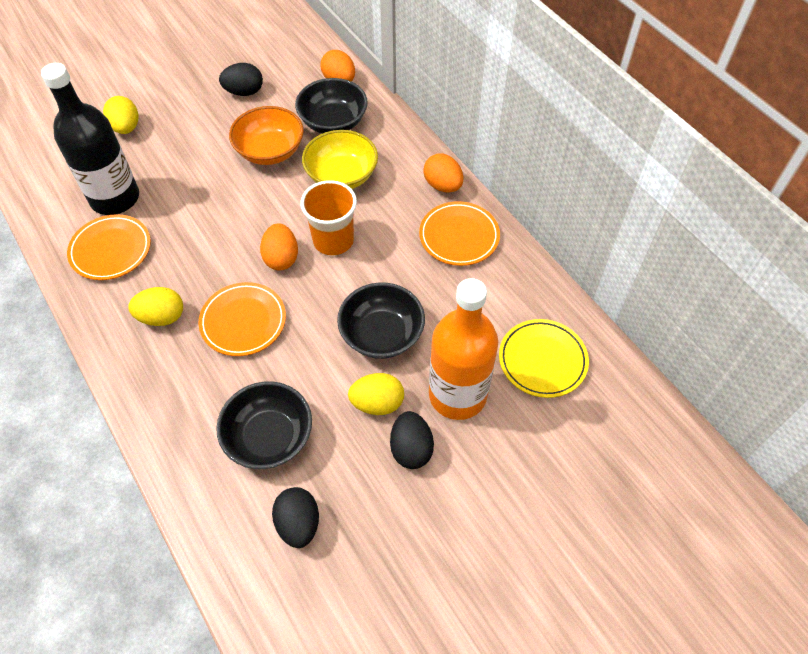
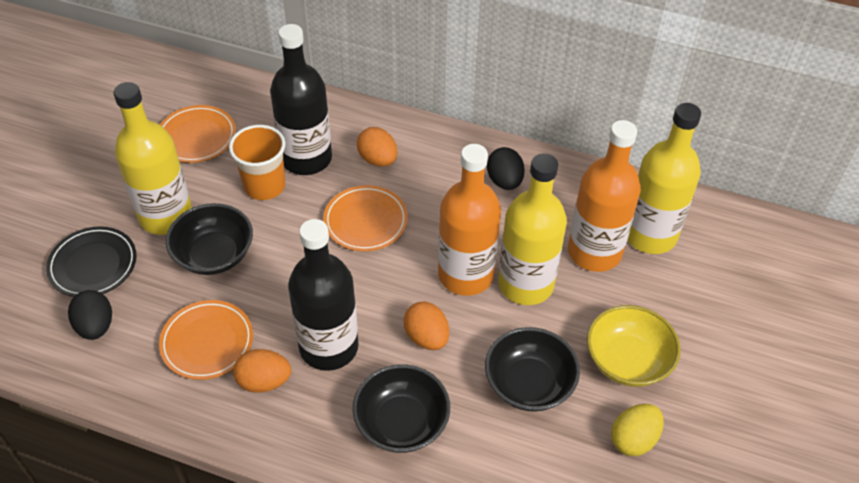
black bottle: [41,63,139,215] = 1 -> [270,24,332,175] [288,219,359,371] = 2
black egg: [219,63,263,96] [272,487,319,548] [390,411,434,469] = 3 -> [68,290,112,340] [487,147,525,190] = 2
black plate: none = 0 -> [46,226,137,297] = 1
orange bottle: [429,278,498,420] = 1 -> [438,144,501,296] [568,120,641,272] = 2
orange bowl: [229,106,304,165] = 1 -> none = 0
yellow bottle: none = 0 -> [113,82,192,235] [498,153,567,305] [628,103,701,254] = 3
yellow egg: [103,96,138,134] [128,287,183,326] [348,373,404,415] = 3 -> [611,404,664,456] = 1
yellow plate: [499,319,589,398] = 1 -> none = 0

